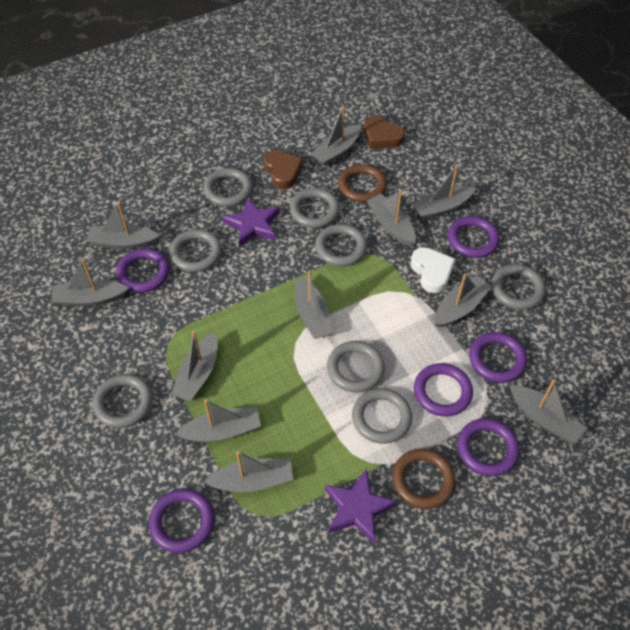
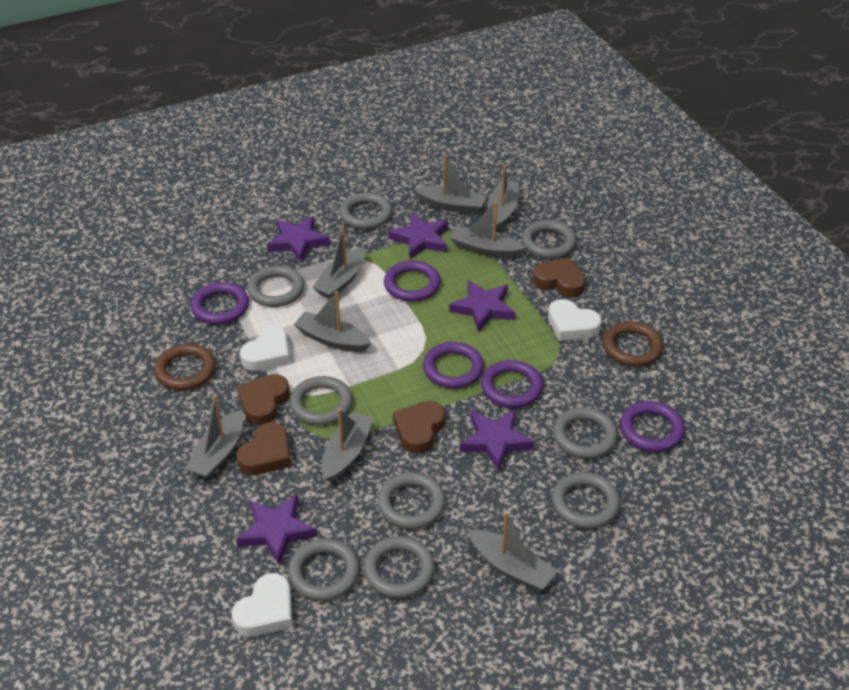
brown heart: [263,150,303,189] [364,115,405,149] = 2 -> [237,374,290,425] [237,422,291,475] [393,401,445,454] [533,258,586,297] = 4
grey boat: [51,259,129,306] [86,202,160,249] [171,331,218,401] [175,399,261,442] [204,451,293,492] [295,270,333,339] [311,105,361,166] [367,189,416,246] [412,164,476,220] [435,274,492,327] [509,379,587,443] = 11 -> [185,395,244,479] [294,291,372,352] [312,225,365,298] [322,408,374,483] [414,154,486,214] [450,201,526,258] [468,511,557,591] [488,165,519,231] = 8
grey ring: [93,374,153,428] [169,229,222,272] [203,168,253,207] [290,188,340,228] [315,224,367,267] [327,341,385,393] [352,388,412,444] [491,264,546,310] = 8 -> [247,266,305,307] [288,539,360,601] [290,376,353,425] [339,192,392,229] [363,536,435,598] [377,472,446,529] [522,220,576,259] [552,472,620,529] [553,407,618,459] = 9
purple ring: [116,248,170,293] [149,489,214,553] [414,363,473,417] [448,216,500,258] [457,418,520,476] [469,332,527,383] = 6 -> [191,282,249,325] [384,260,441,302] [423,342,484,389] [481,360,543,408] [620,401,685,452] = 5
purple star: [222,197,280,246] [325,469,397,544] = 2 -> [236,495,317,565] [267,216,330,263] [388,212,448,259] [449,280,516,332] [459,410,534,471] = 5
white heart: [410,247,455,293] = 1 -> [232,573,292,636] [240,325,290,371] [548,299,602,341] = 3

